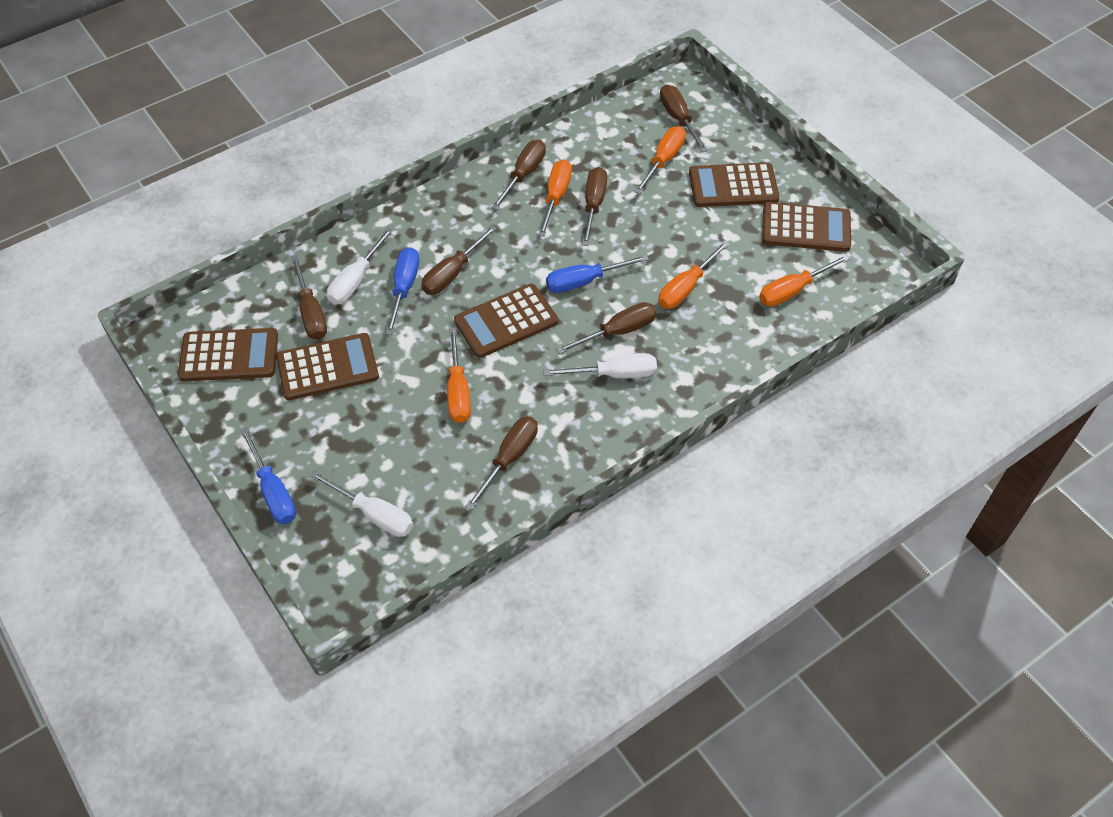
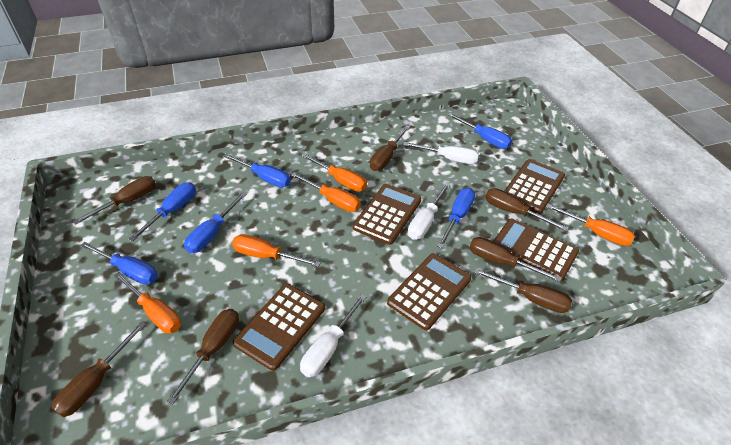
blue screwdriver: [240,428,296,524] [385,247,419,335] [546,255,649,293] = 3 -> [80,242,158,284] [128,182,196,242] [184,192,246,253] [223,153,291,187] [437,188,475,248] [448,113,512,149] = 6

